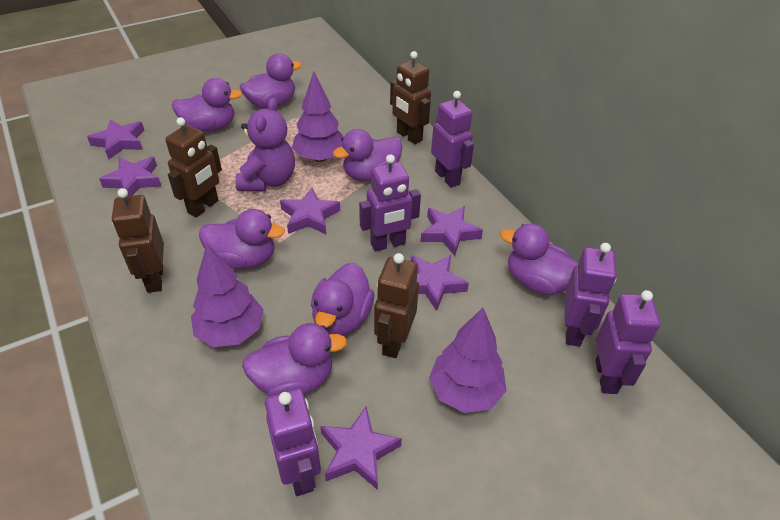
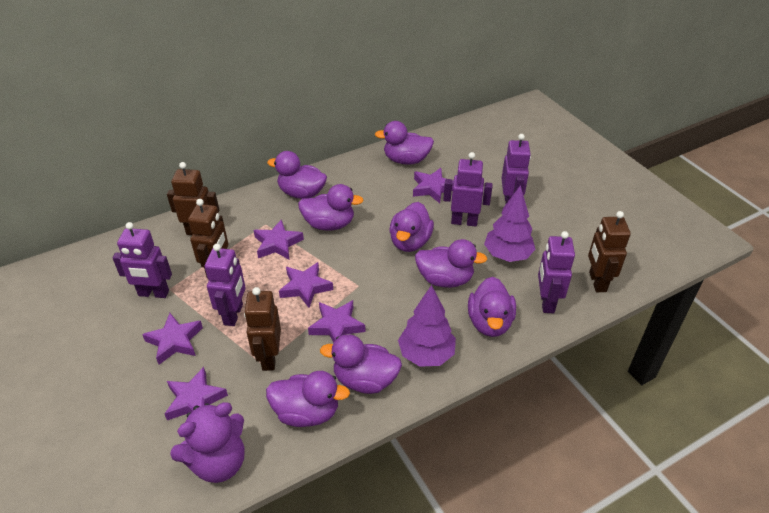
purple duck: [172,78,242,132] [199,209,285,269] [240,53,302,109] [242,323,347,396] [311,263,375,336] [333,129,403,181] [500,224,579,295] = 7 -> [266,371,350,427] [267,151,327,199] [298,184,364,231] [320,334,402,394] [375,121,434,165] [389,202,434,252] [415,239,487,288] [468,277,516,337] = 8
purple tree: [191,244,264,347] [292,71,343,162] [429,308,506,413] = 3 -> [398,285,456,367] [484,185,535,262] = 2

